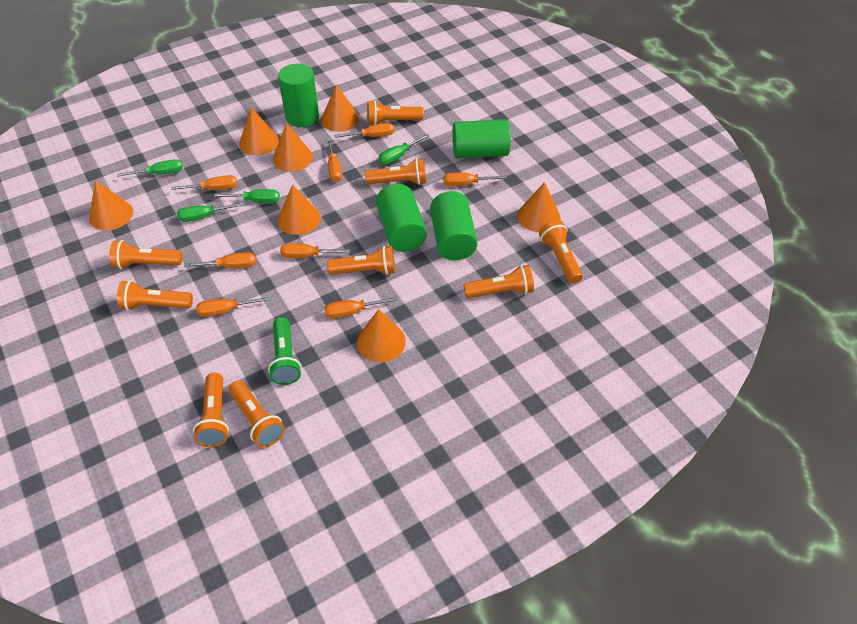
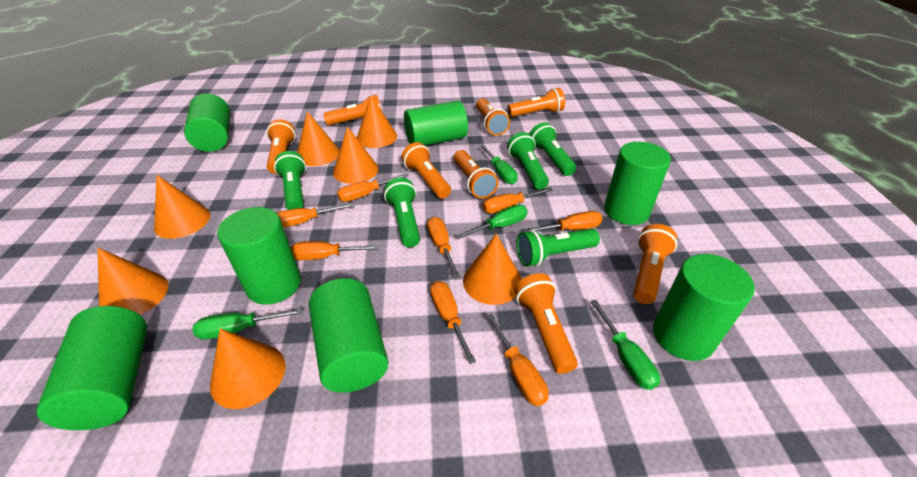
green cylinder: [278,64,319,127] [376,184,427,252] [430,191,477,260] [453,119,511,158] = 4 -> [36,306,147,430] [184,93,230,152] [217,207,301,305] [309,278,389,393] [404,101,468,146] [604,142,671,225] [653,254,755,361] = 7
green flashlight: [268,317,301,385] = 1 -> [274,151,306,210] [384,178,420,247] [507,132,549,190] [516,229,600,267] [530,122,576,176] = 5
orange flashlight: [110,240,183,269] [117,280,193,311] [193,373,229,447] [229,380,285,447] [327,246,395,275] [365,158,426,185] [367,100,424,125] [463,265,534,298] [539,220,583,283] = 9 -> [267,119,296,174] [323,94,382,126] [402,142,451,199] [454,150,498,199] [476,98,510,136] [508,88,565,117] [515,273,578,374] [633,224,677,304] = 8

